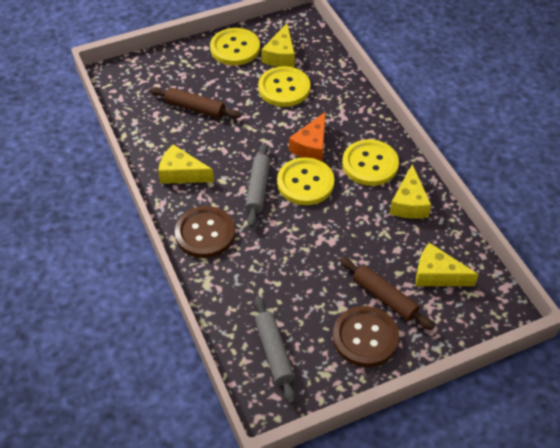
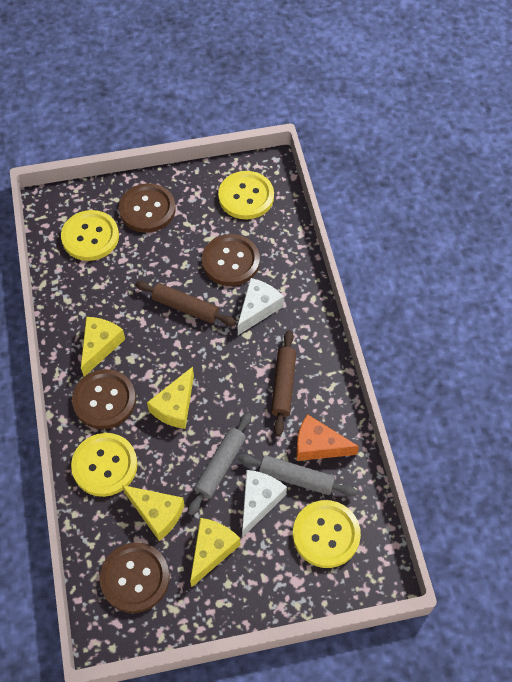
brown button: [175,206,235,258] [333,306,399,367] = 2 -> [72,369,136,429] [99,542,170,613] [119,183,176,233] [202,234,260,286] = 4
white cheese: none = 0 -> [238,278,284,335] [242,470,287,538] = 2

